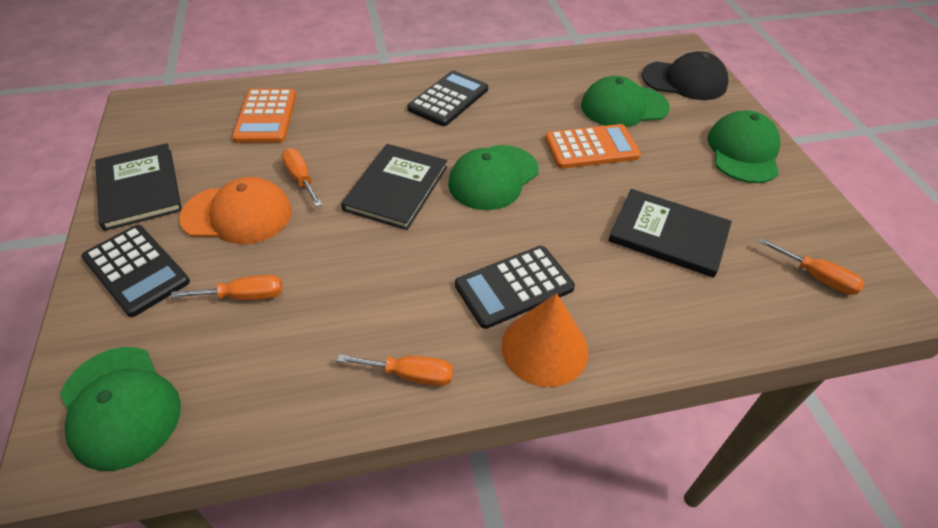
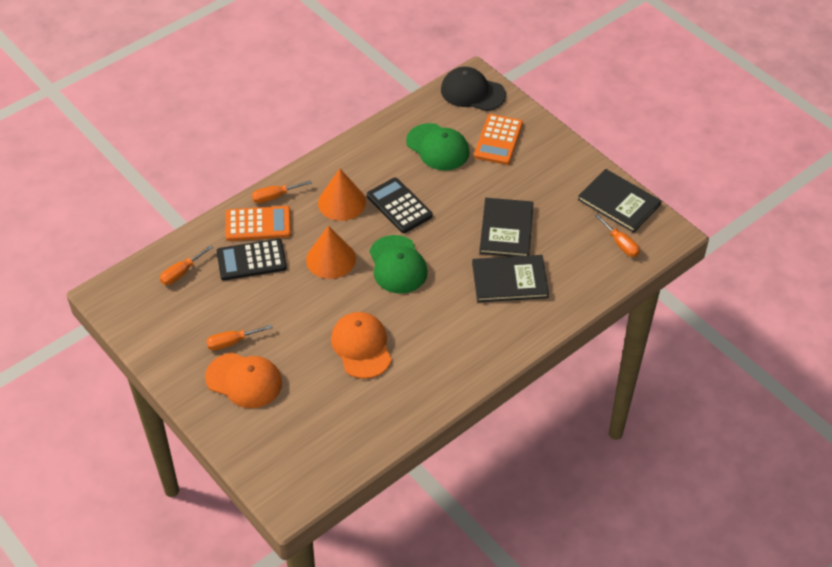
black calculator: [81,225,190,317] [407,71,488,126] [455,246,575,329] = 3 -> [217,239,287,280] [367,178,433,233] = 2
green cap: [60,347,181,471] [448,145,539,210] [581,76,670,127] [707,111,780,183] = 4 -> [369,235,428,294] [406,123,470,171] = 2
orange cap: [179,177,292,244] = 1 -> [205,353,282,408] [331,312,392,379] = 2
orange cone: [501,293,588,387] = 1 -> [306,226,356,279] [318,169,366,221] = 2

